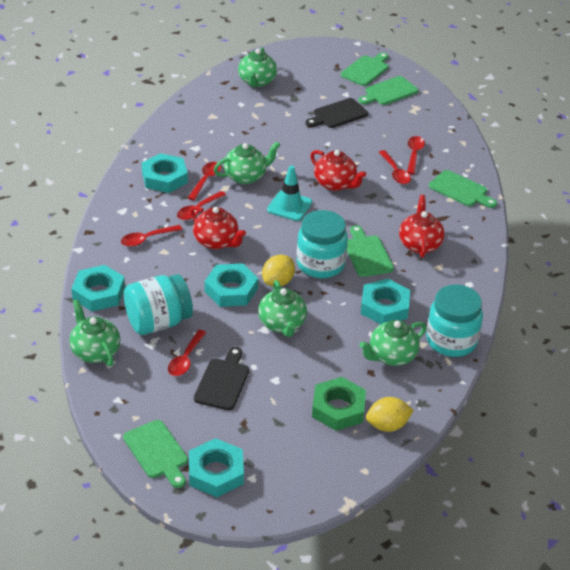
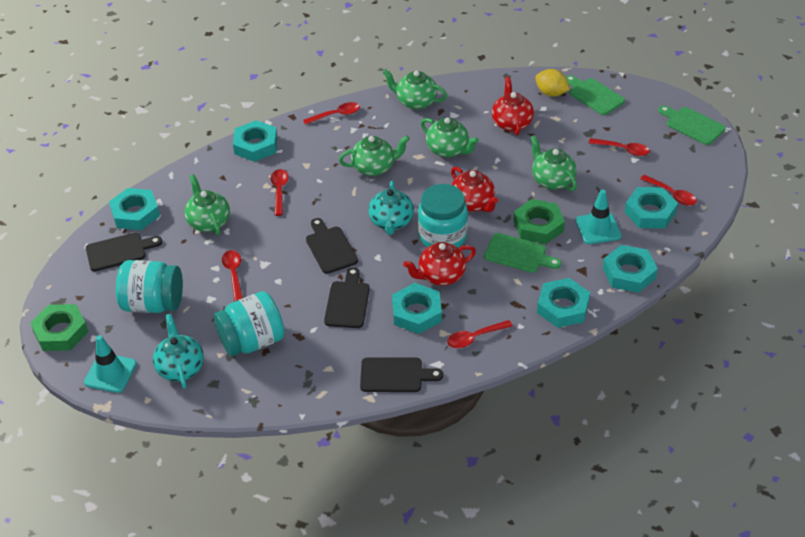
black cutting board: [194,347,249,410] [306,98,368,128] = 2 -> [86,233,162,272] [306,218,358,274] [324,267,370,328] [360,357,443,392] = 4
green cutting board: [123,420,188,488] [341,52,388,86] [347,225,394,277] [358,76,418,105] [429,170,497,208] = 5 -> [484,233,561,273] [566,75,625,115] [658,105,726,145] = 3
green nut: [312,377,366,431] = 1 -> [30,304,88,351] [514,199,565,244] = 2
turquoise nut: [71,265,125,312] [142,153,188,193] [189,438,244,497] [205,263,258,307] [360,279,410,324] = 5 -> [109,188,160,230] [233,120,277,162] [392,283,442,334] [537,278,590,328] [603,245,658,293] [625,187,678,229] = 6
turquoise teapot: none = 0 -> [153,314,204,389] [368,181,414,235] = 2
turquoise traffic cone: [267,166,312,221] = 1 -> [84,335,137,393] [576,190,621,244] = 2
yellow lemon: [262,255,295,287] [366,397,414,432] = 2 -> [535,69,570,97] = 1

